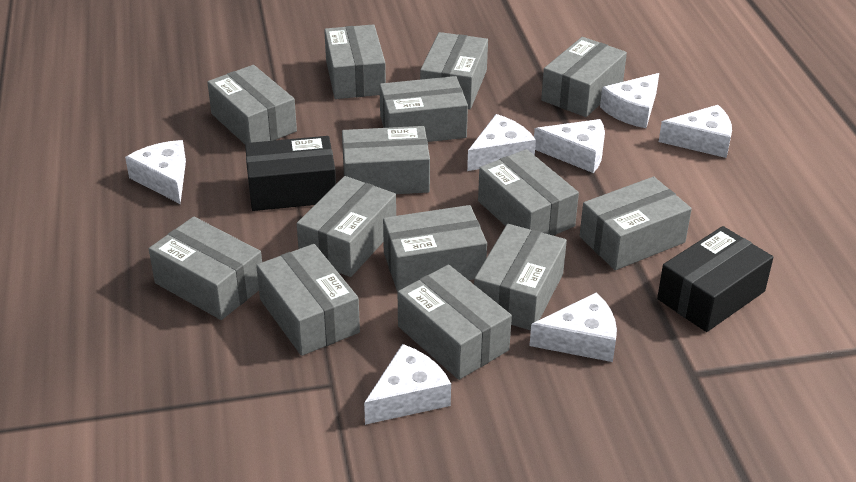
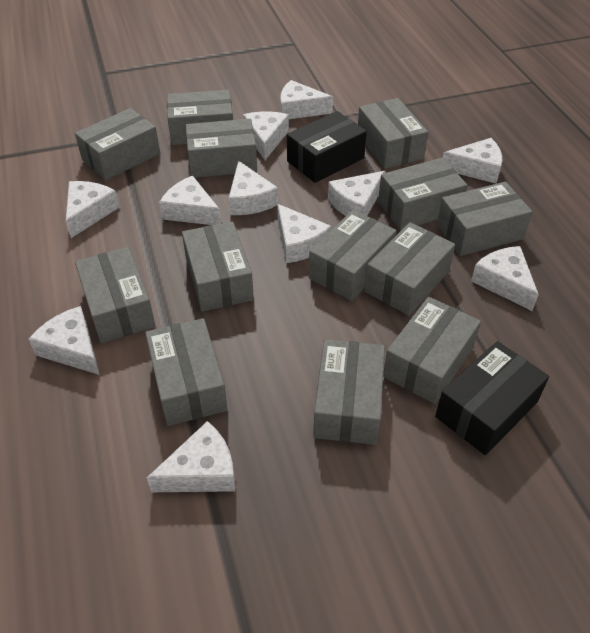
grey box: [149,217,262,320] [207,65,297,144] [256,244,360,356] [297,176,396,277] [324,24,386,99] [342,126,430,194] [380,76,468,142] [383,205,487,291] [398,265,512,380] [420,32,488,109] [474,224,567,330] [478,149,579,236] [541,37,627,117] [580,177,692,270] = 14 -> [75,108,160,180] [75,247,155,343] [145,318,228,426] [167,90,233,145] [182,222,254,312] [186,119,257,178] [309,210,396,301] [313,339,385,445] [358,98,428,169] [364,222,455,315] [378,158,468,230] [383,297,481,404] [437,182,532,256] = 13
white cheese: [125,140,186,204] [364,344,451,425] [467,114,536,171] [529,292,617,362] [534,119,605,173] [600,73,659,128] [659,105,732,158] = 7 -> [29,306,100,375] [66,181,119,238] [147,421,235,492] [159,176,221,225] [229,161,278,215] [243,112,289,160] [277,204,331,263] [280,80,333,119] [328,171,385,216] [443,138,502,184] [471,246,539,311] = 11

